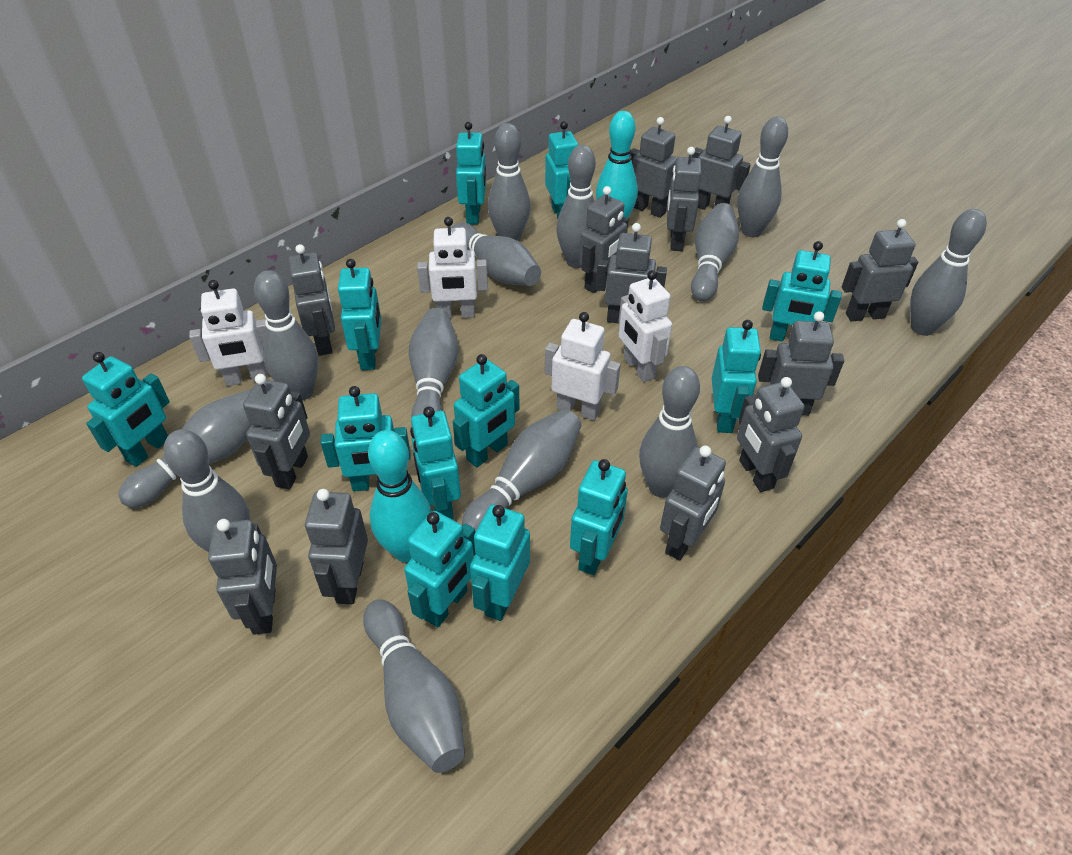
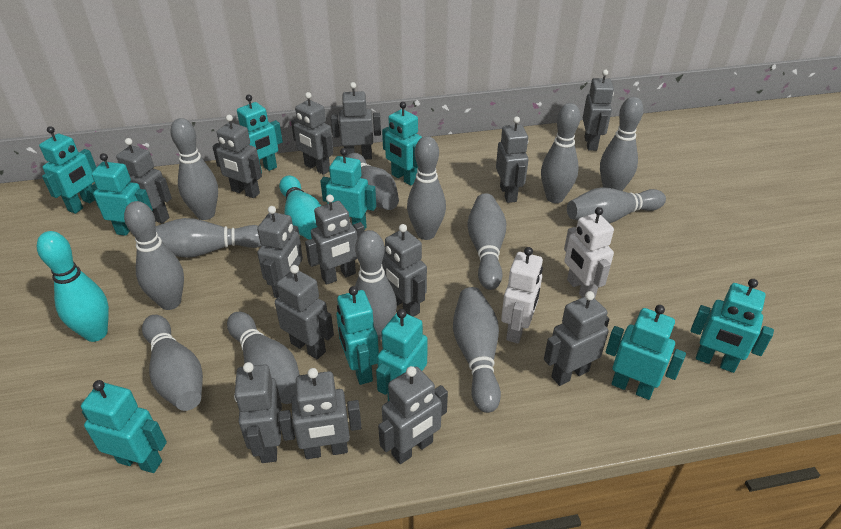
grey robot: [208,519,277,635] [243,374,310,489] [288,244,335,356] [305,489,368,604] [579,186,628,293] [595,223,667,323] [630,117,677,218] [660,445,726,561] [667,147,702,251] [692,116,751,210] [737,377,805,492] [758,311,844,416] [842,219,918,321] = 13 -> [116,138,172,224] [212,115,262,198] [234,362,282,463] [257,206,303,298] [275,265,334,360] [279,368,362,459] [291,92,333,175] [305,194,365,285] [331,82,381,159] [378,366,448,464] [382,224,427,317] [496,116,528,203] [544,291,610,386] [583,70,614,151] = 14
turquoise robot: [82,352,170,467] [321,386,411,491] [338,259,381,370] [404,511,476,627] [410,407,461,520] [453,354,520,468] [456,122,486,225] [470,505,530,621] [545,121,578,219] [570,459,628,575] [712,320,761,433] [762,241,842,342] = 12 -> [39,126,97,214] [81,380,167,473] [90,153,153,236] [237,95,283,173] [320,148,376,230] [336,286,379,385] [376,309,428,401] [382,102,422,186] [606,305,686,400] [691,279,774,373] = 10
white robot: [189,280,267,386] [417,217,488,318] [545,312,621,421] [619,270,672,382] = 4 -> [501,247,543,343] [564,207,614,298] = 2

